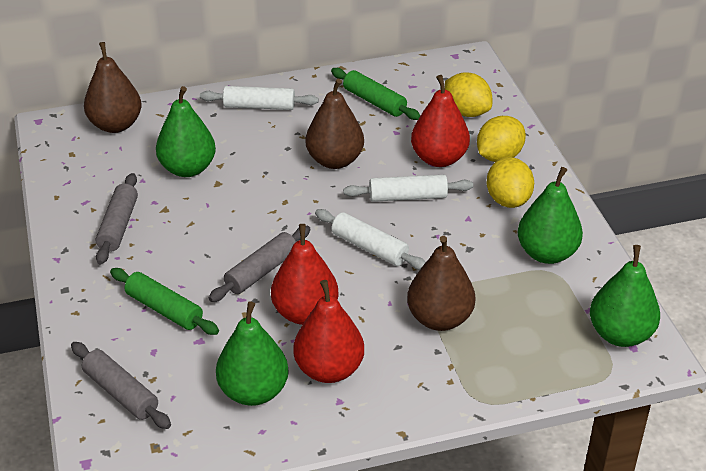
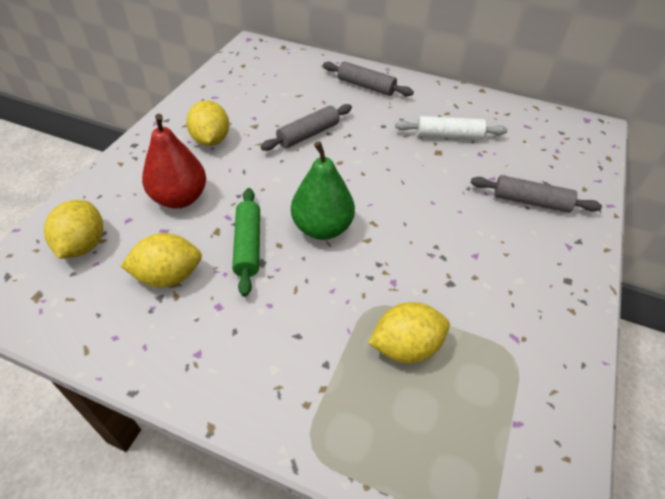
brown pear: [84,42,142,133] [305,79,364,169] [407,236,475,331] = 3 -> none = 0
green pear: [156,86,216,177] [216,301,289,406] [518,167,583,264] [590,245,660,347] = 4 -> [291,141,355,240] = 1
green rolling pin: [110,268,219,335] [331,68,420,120] = 2 -> [232,188,260,297] = 1
red pear: [271,224,338,325] [293,280,364,383] [411,75,470,167] = 3 -> [142,114,206,209] = 1
white rolling pin: [200,86,318,110] [315,209,426,270] [343,175,473,202] = 3 -> [395,116,507,140] = 1
yellow lemon: [445,73,492,117] [477,116,526,162] [487,157,534,208] = 3 -> [44,200,103,258] [121,233,202,288] [186,100,229,146] [368,302,450,363] = 4

